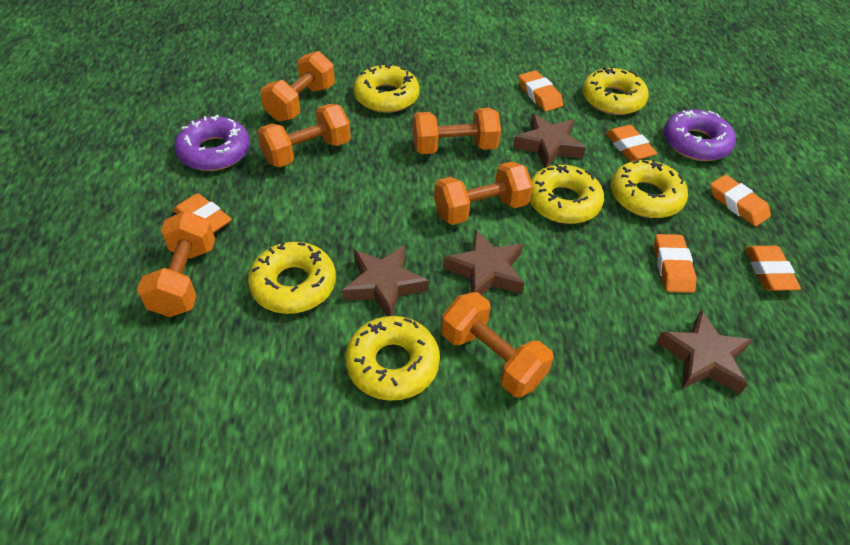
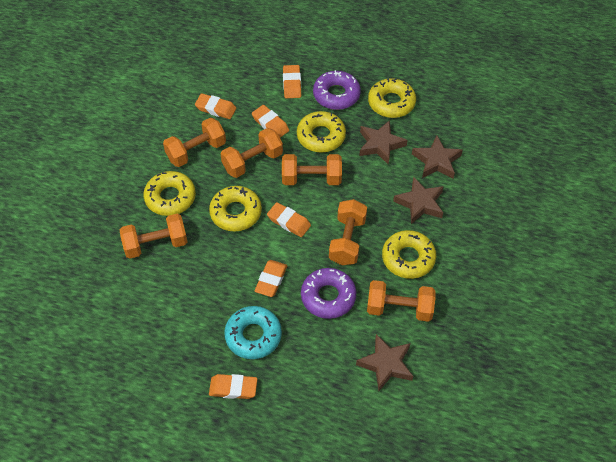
turquoise donut: none = 0 -> [224,306,282,359] = 1
yellow donut: [248,242,336,314] [345,316,440,401] [353,63,420,113] [529,164,604,224] [582,67,649,115] [611,160,688,218] = 6 -> [143,171,196,216] [209,186,262,231] [297,111,346,153] [368,78,416,118] [382,230,436,279] = 5

